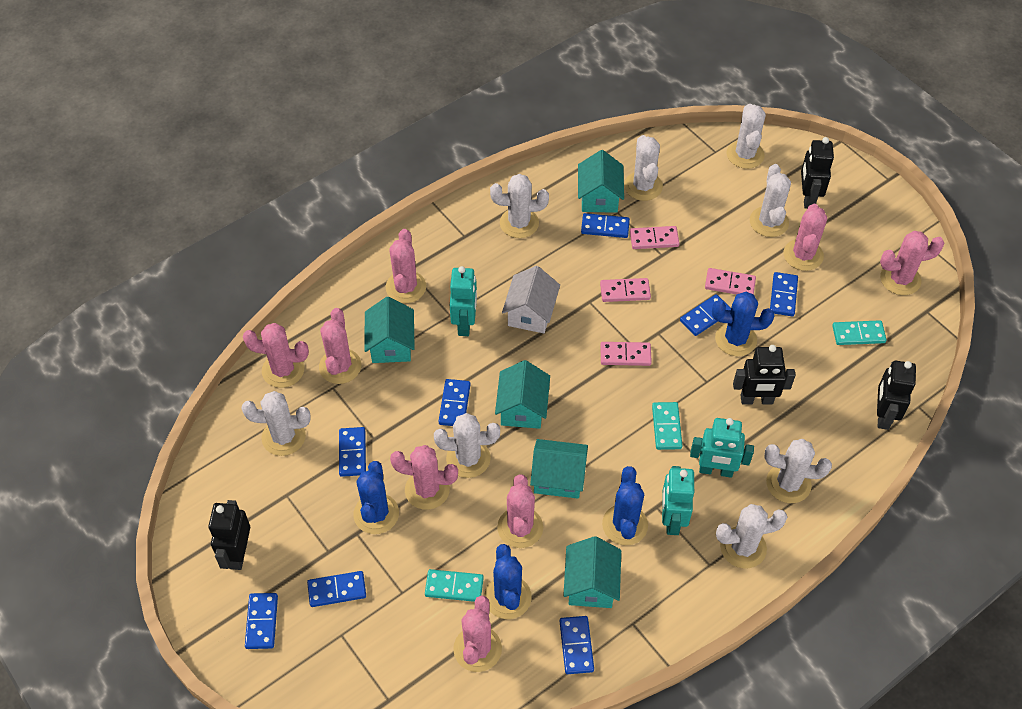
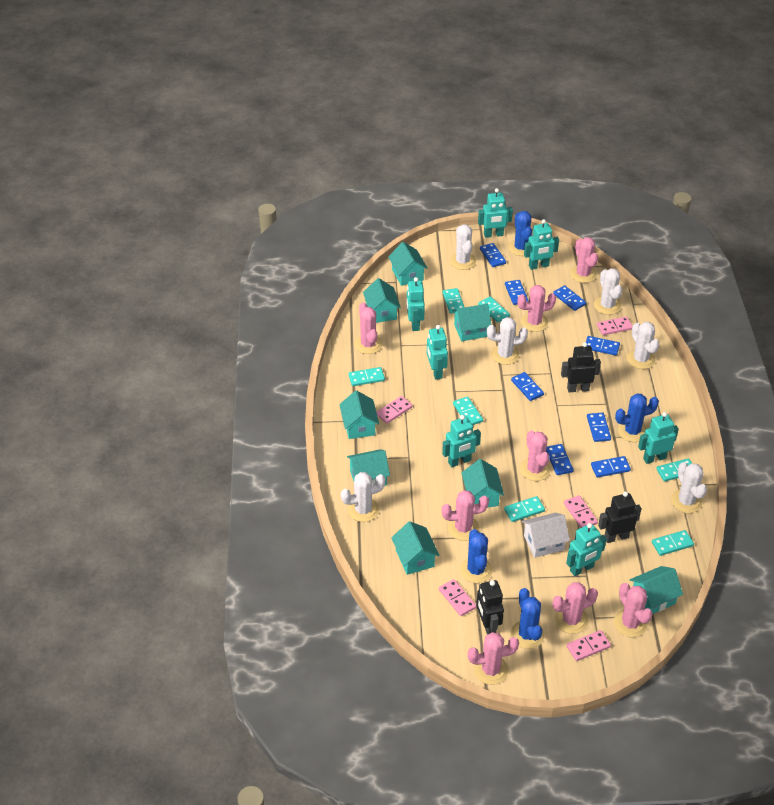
black robot: [208,500,250,570] [733,345,796,404] [801,137,834,209] [877,360,916,430] = 4 -> [476,580,504,635] [561,342,601,392] [598,491,641,543] = 3
pink domino: [600,278,651,302] [600,342,652,366] [630,226,680,249] [705,268,756,295] = 4 -> [376,396,412,424] [439,579,476,616] [564,495,598,528] [567,630,611,661] [597,317,632,335] = 5
turquoise domino: [425,569,484,602] [652,402,682,450] [832,320,887,345] = 3 -> [349,367,385,386] [443,288,465,314] [453,397,483,425] [478,296,510,323] [504,496,545,522] [652,530,694,556] [656,458,692,482] = 7
turquoise house: [364,297,415,363] [495,360,550,429] [530,439,588,499] [563,536,621,608] [578,150,624,213] = 5 -> [339,390,379,439] [347,449,390,486] [363,278,401,323] [388,242,428,286] [391,521,440,575] [452,304,492,341] [462,459,504,508] [630,566,683,614] = 8
turquoise robot: [450,266,477,336] [662,466,694,535] [690,418,754,478] = 3 -> [407,277,425,331] [427,325,448,379] [442,415,481,467] [478,188,513,238] [524,219,559,270] [566,523,606,576] [638,412,679,464] = 7
white cactus: [241,391,311,456] [434,413,500,478] [490,174,549,238] [624,135,663,201] [716,504,787,569] [727,104,766,169] [750,164,791,237] [764,439,832,503] = 8 -> [341,472,385,522] [450,224,476,270] [487,317,528,365] [594,268,622,315] [627,322,660,369] [671,462,707,513] = 6

